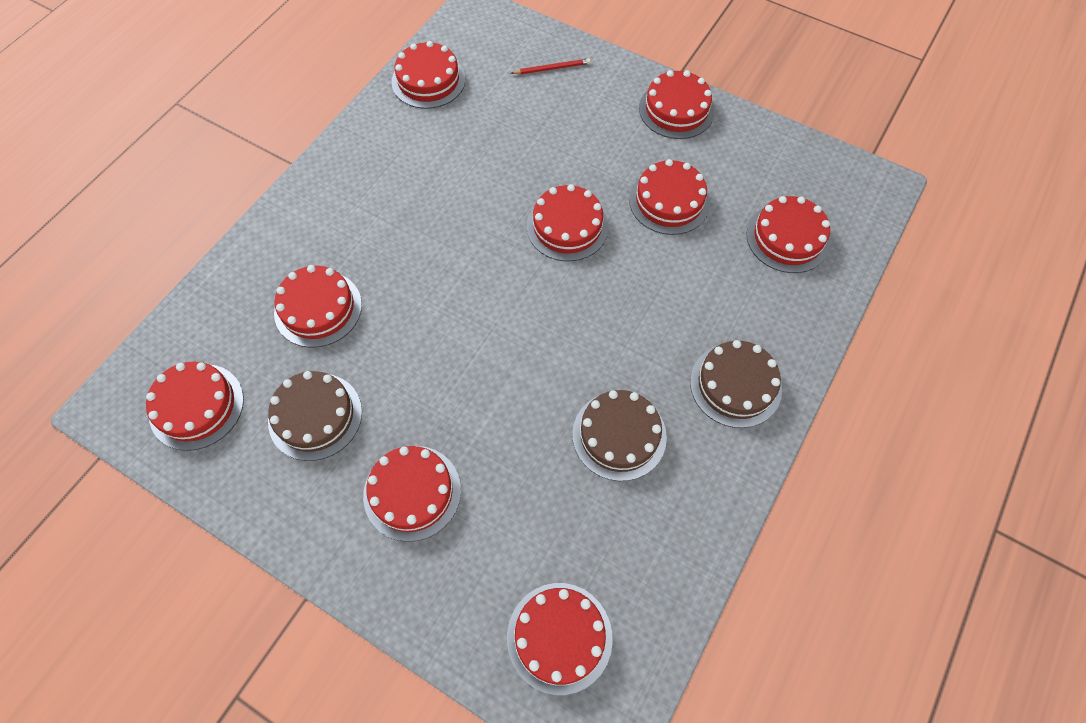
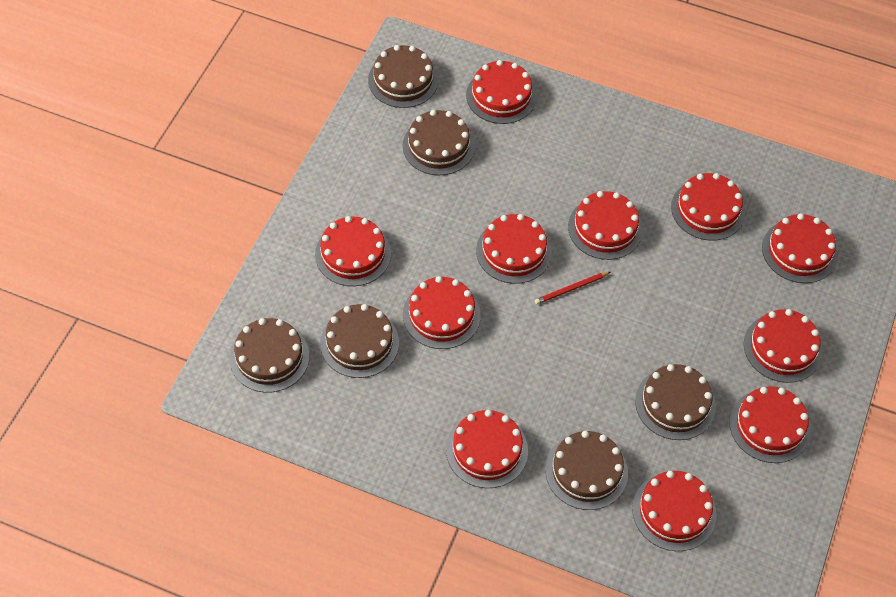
brown cake: [268,371,362,461] [572,390,667,481] [690,340,782,428] = 3 -> [230,318,309,393] [320,304,399,378] [368,45,438,108] [403,110,475,175] [545,431,628,510] [635,364,716,440] = 6
red cake: [146,362,244,451] [274,265,362,348] [363,446,461,542] [392,41,465,109] [507,583,613,695] [527,184,609,261] [629,159,710,235] [639,70,715,139] [746,196,830,273] = 9 -> [315,216,391,286] [403,276,481,349] [446,410,528,488] [466,60,537,124] [476,214,552,284] [568,191,643,260] [632,471,716,551] [671,173,745,241] [729,386,811,463] [744,309,822,383] [762,213,838,283] = 11

